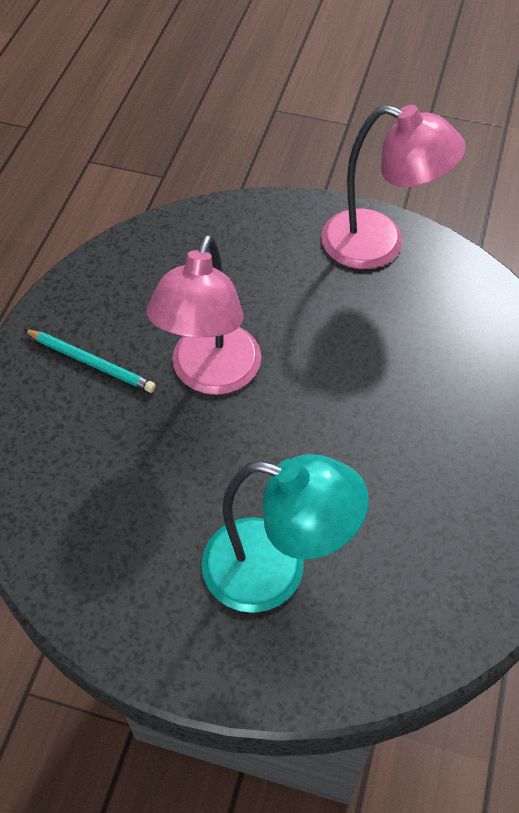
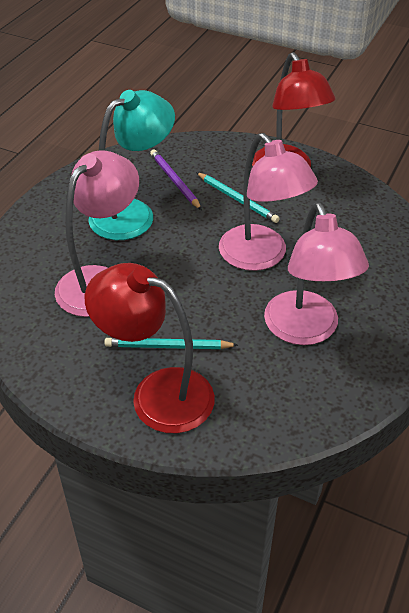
pink lamp: [146,234,261,395] [321,105,466,269] = 2 -> [55,150,139,317] [219,133,318,271] [264,202,369,345] = 3
purple pencil: none = 0 -> [150,149,202,210] = 1
red lamp: none = 0 -> [85,263,215,433] [252,52,336,167] = 2
turquoise pencil: [23,329,156,393] = 1 -> [104,338,238,349] [196,172,280,223] = 2

